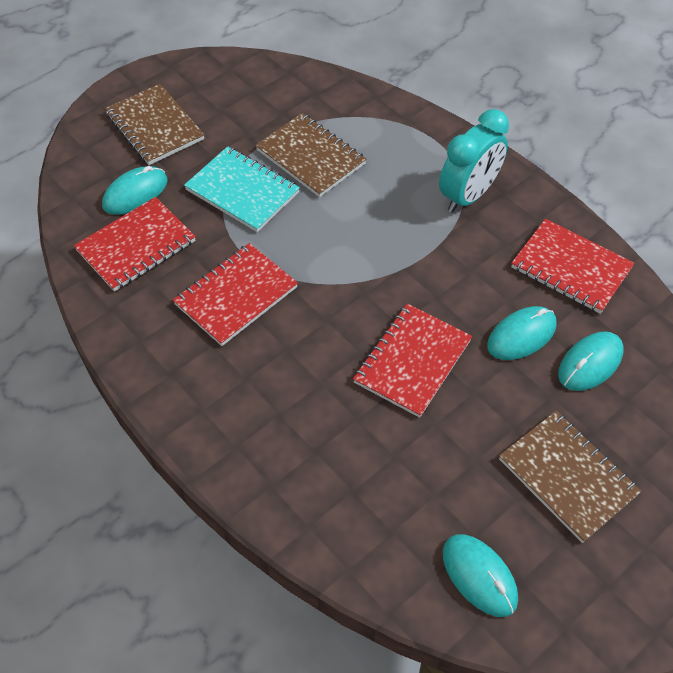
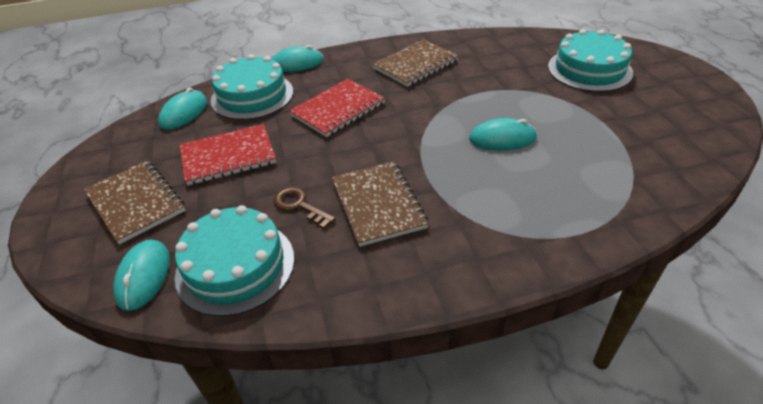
brown key: none = 0 -> [273,187,336,229] = 1
red notebook: [74,197,196,292] [173,243,298,346] [353,304,472,418] [511,219,635,314] = 4 -> [180,124,276,186] [289,79,385,137] = 2
turquoise cake: none = 0 -> [175,205,294,316] [210,54,293,120] [548,29,633,92] = 3
turquoise clock: [439,109,509,213] = 1 -> none = 0
turquoise notebook: [184,146,300,232] = 1 -> none = 0

